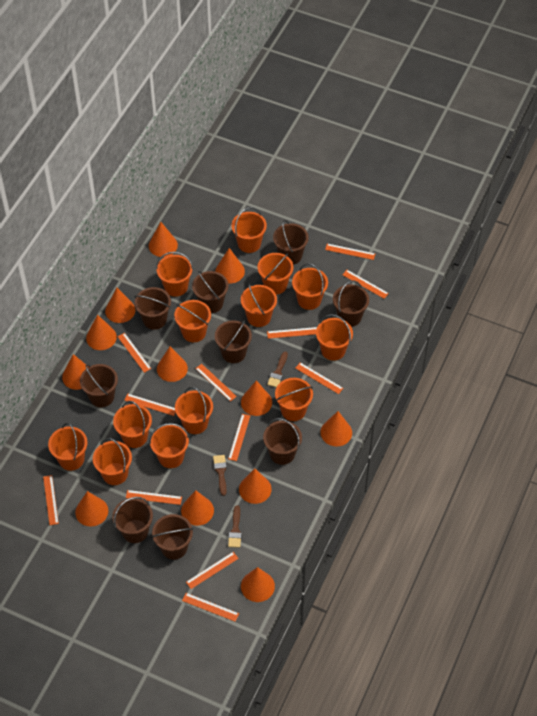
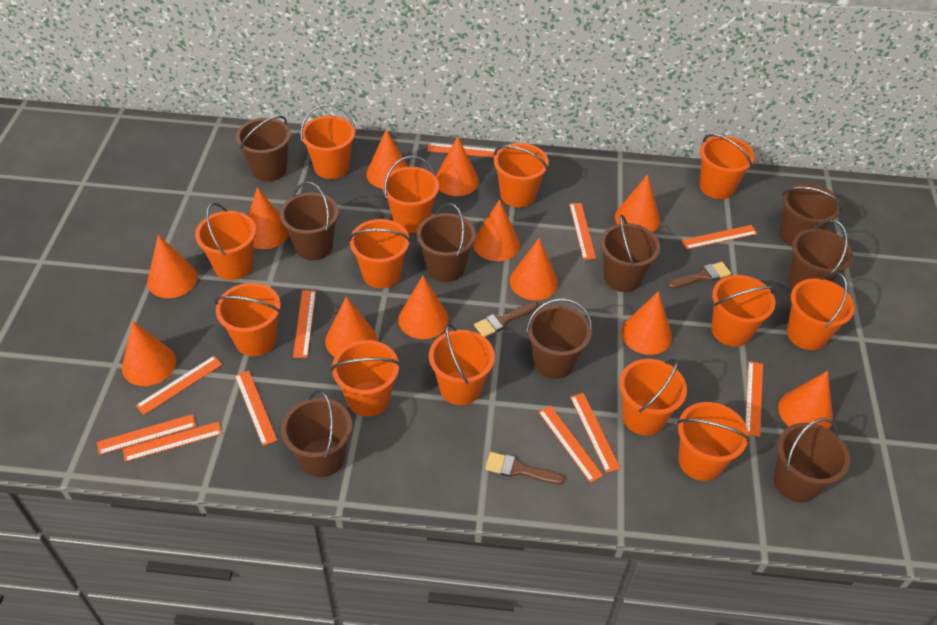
orange ruler: [43,475,59,525] [117,333,151,373] [124,394,176,416] [126,490,182,505] [182,593,239,622] [186,552,239,589] [195,364,237,402] [228,414,250,461] [267,327,317,339] [296,362,343,394] [325,244,375,260] [342,270,389,299] = 12 -> [97,414,196,455] [123,421,222,462] [136,356,222,415] [235,370,277,446] [293,290,316,358] [427,143,496,158] [538,405,603,483] [569,203,596,260] [570,393,620,473] [681,225,758,249] [745,361,763,437] = 11

